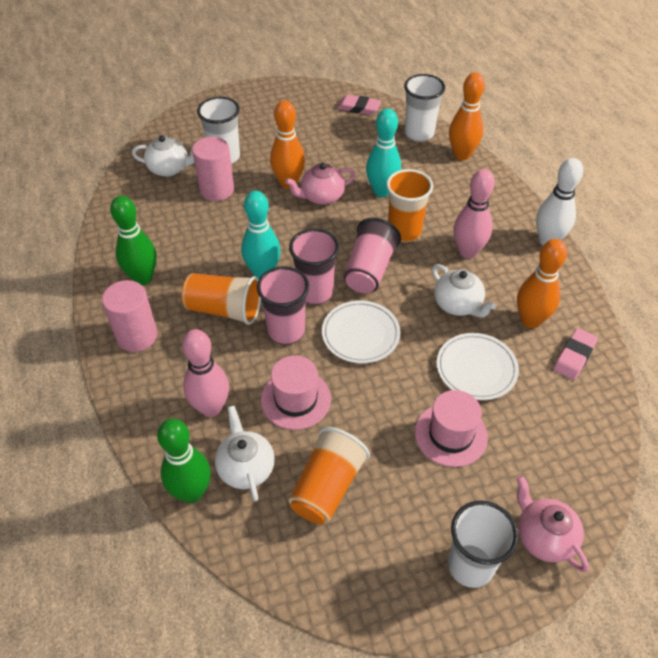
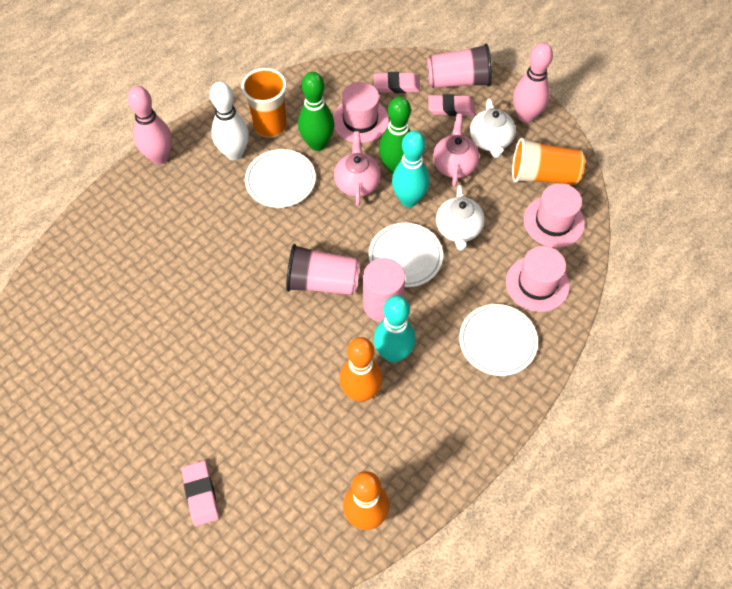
orange bowling pin: [270,100,305,189] [449,72,485,160] [517,239,567,328] = 3 -> [340,337,383,402] [343,471,389,530] = 2
orange cup: [181,273,261,325] [289,427,370,524] [386,169,433,242] = 3 -> [241,68,287,138] [512,138,585,185] = 2
pink cup: [257,266,309,345] [289,229,339,305] [344,218,401,293] = 3 -> [286,244,361,295] [427,44,492,88] = 2
pink cylinder: [102,280,157,352] [192,137,234,201] = 2 -> [363,258,405,322] = 1
pink eraser: [337,94,381,115] [553,328,598,380] = 2 -> [182,461,219,526] [374,72,420,93] [428,94,475,116] = 3
pink hat: [261,355,331,430] [415,390,488,467] = 2 -> [333,82,389,143] [506,246,570,312] [523,184,585,248] = 3
white cup: [197,97,240,164] [404,74,445,142] [448,501,518,588] = 3 -> none = 0
white plate: [322,301,401,363] [437,333,519,400] = 2 -> [245,149,316,208] [369,223,443,287] [459,304,538,376] = 3
white teapot: [132,135,194,177] [215,406,275,502] [432,264,496,317] = 3 -> [436,185,485,251] [470,98,516,158] = 2

